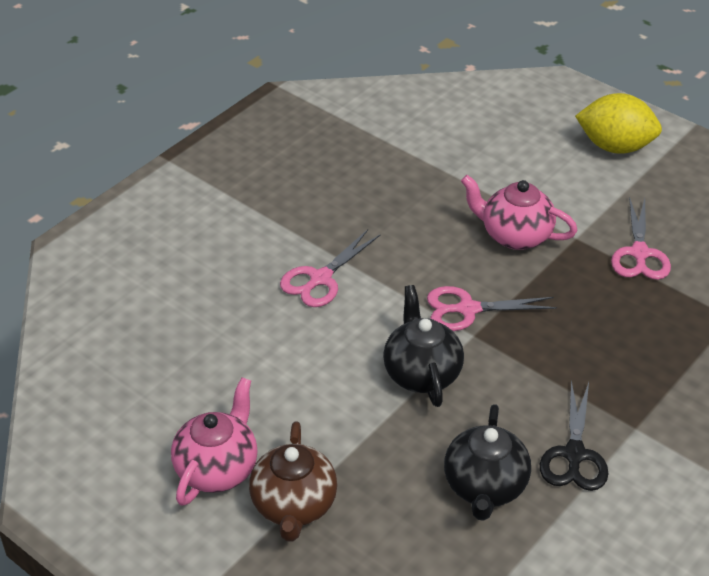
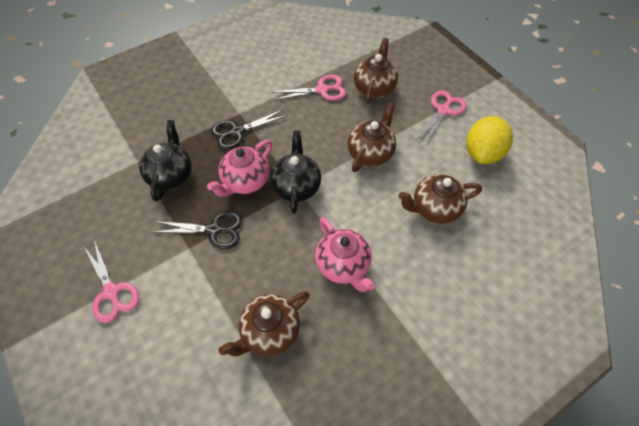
black scissors: [540,380,609,491] = 1 -> [155,211,243,249] [211,109,288,150] = 2
brown teapot: [249,421,337,541] = 1 -> [219,291,310,356] [347,102,396,172] [354,38,398,104] [399,174,482,224] = 4

